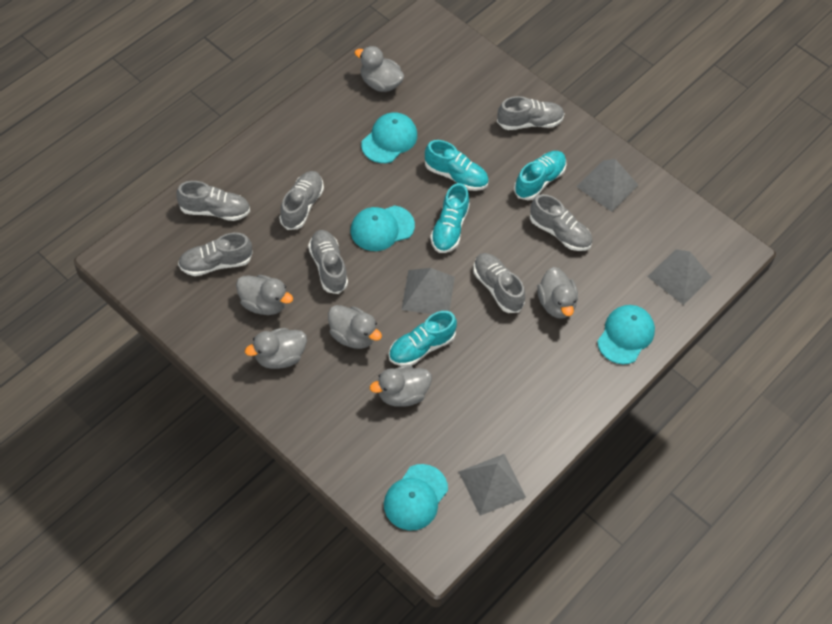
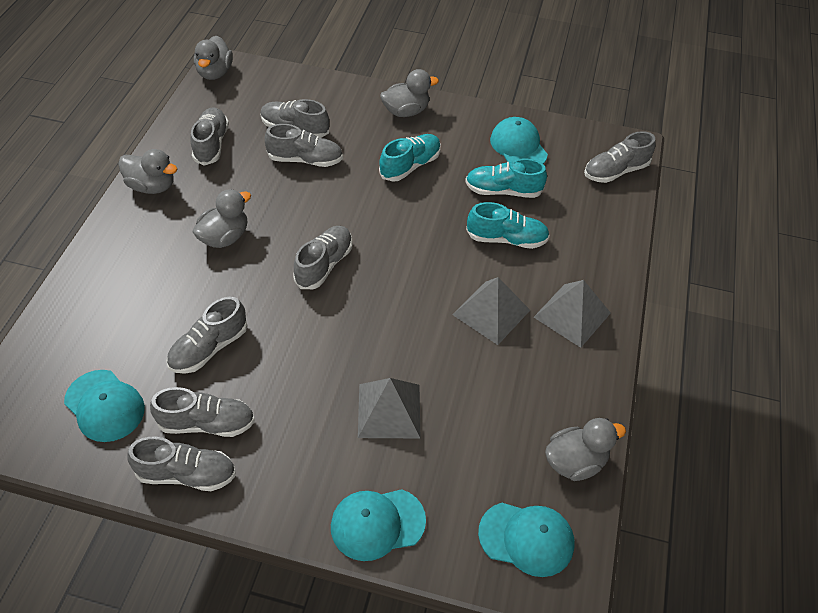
grey duck: [236,275,293,315] [245,328,307,369] [328,305,382,349] [354,46,404,92] [370,365,432,407] [537,267,578,318] = 6 -> [118,149,178,194] [192,189,251,248] [194,36,233,80] [380,69,439,117] [545,418,626,481] = 5
grey pyramid: [402,268,455,314] [459,454,526,516] [577,159,638,212] [647,249,712,305] = 4 -> [358,378,420,438] [453,277,530,345] [534,280,611,348] = 3
grey shoe: [176,181,250,221] [178,232,253,276] [279,171,324,230] [308,230,348,294] [473,253,525,313] [497,96,565,130] [530,194,592,251] = 7 -> [127,437,236,491] [150,387,255,437] [166,297,248,374] [190,107,229,166] [260,99,329,138] [265,124,343,167] [293,226,353,289] [584,131,655,183] = 8
turquoise shoe: [389,311,457,366] [425,140,489,191] [430,183,470,253] [514,151,567,200] = 4 -> [379,134,441,182] [465,159,547,198] [466,202,550,249] = 3

